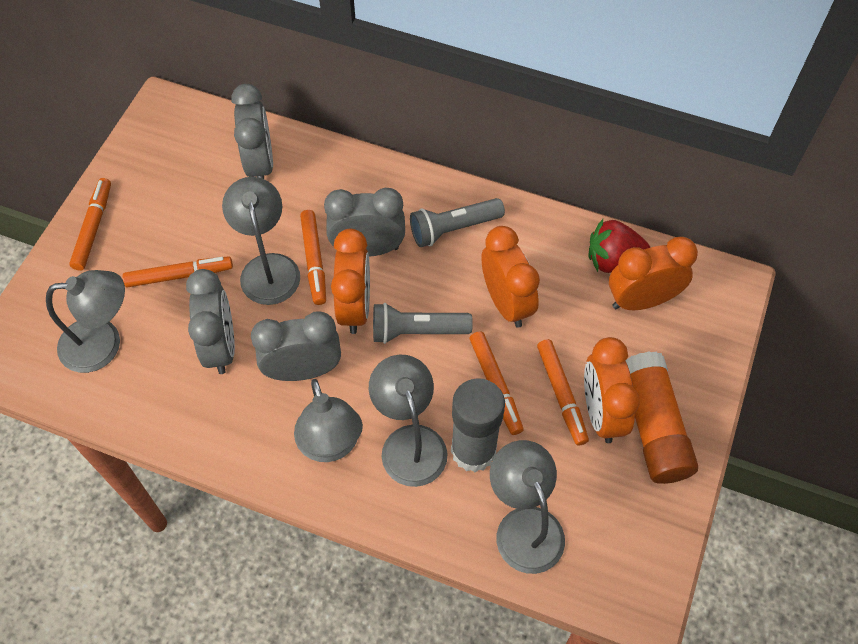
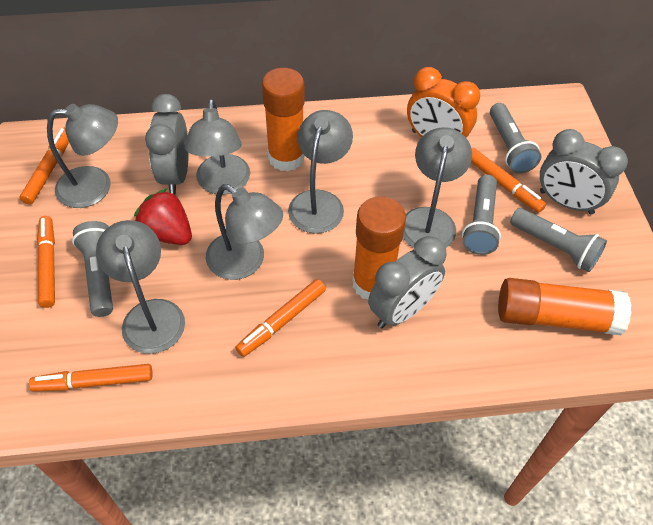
grey clock: [186,269,235,374] [231,84,273,179] [251,311,341,381] [324,188,405,257] = 4 -> [145,94,189,195] [368,236,446,328] [540,129,628,215] = 3
grey flashlight: [373,303,473,344] [410,198,505,247] = 2 -> [72,221,113,317] [462,175,501,255] [490,103,541,174] [510,208,607,272] = 4
grey glue stick: [451,378,505,472] = 1 -> none = 0
grey lamp: [46,270,125,373] [222,177,300,305] [294,379,363,462] [369,354,448,487] [490,440,565,574] = 5 -> [47,104,118,208] [96,220,185,354] [185,99,250,195] [206,184,283,280] [288,110,353,234] [403,127,472,248] = 6
orange clock: [331,228,370,334] [482,226,540,328] [584,337,640,443] [609,237,698,310] = 4 -> [407,67,480,138] = 1
orange glue stick: [626,351,698,484] = 1 -> [262,68,305,171] [352,196,406,300] [498,278,632,335] = 3

